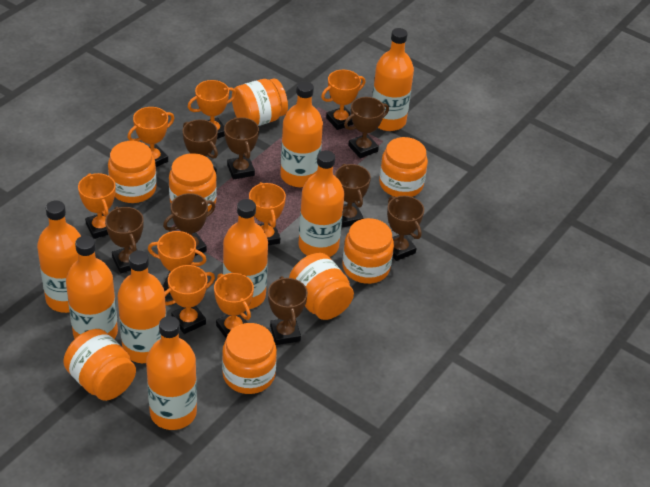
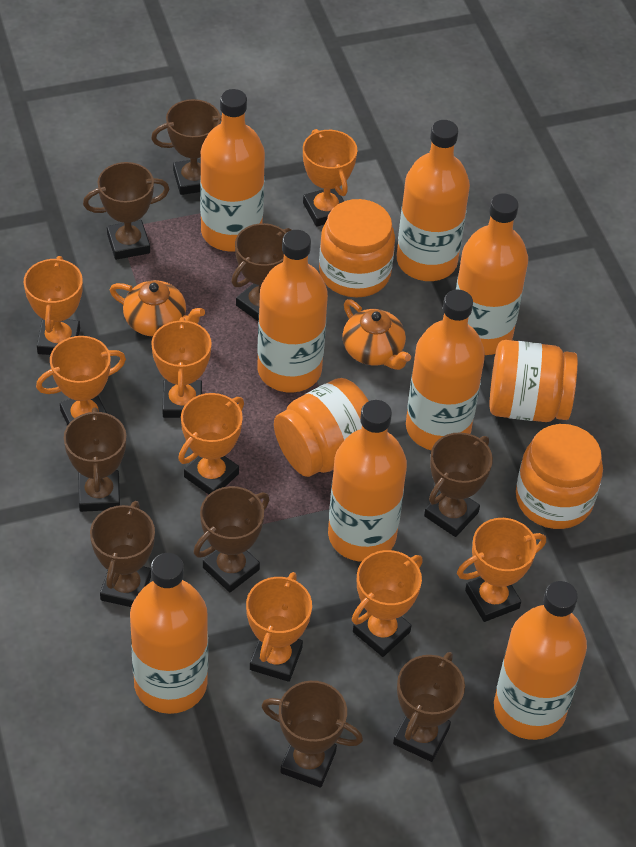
brown trophy: [105,207,144,273] [163,193,215,256] [182,119,218,172] [224,117,259,180] [268,276,308,345] [335,164,371,228] [344,97,389,158] [387,196,424,261] = 8 -> [64,407,126,512] [83,162,170,260] [90,501,155,607] [151,99,222,195] [194,486,269,592] [232,223,292,321] [262,681,363,787] [393,652,465,762] [424,432,493,537] = 9
orange jar: [63,329,136,401] [108,141,157,203] [169,153,217,212] [222,323,277,394] [232,78,288,126] [289,253,354,320] [343,218,394,284] [379,137,428,197] = 8 -> [274,378,369,477] [319,199,395,297] [489,340,578,422] [516,424,603,529] = 4
orange teapot: none = 0 -> [110,280,205,337] [342,299,411,370] = 2

